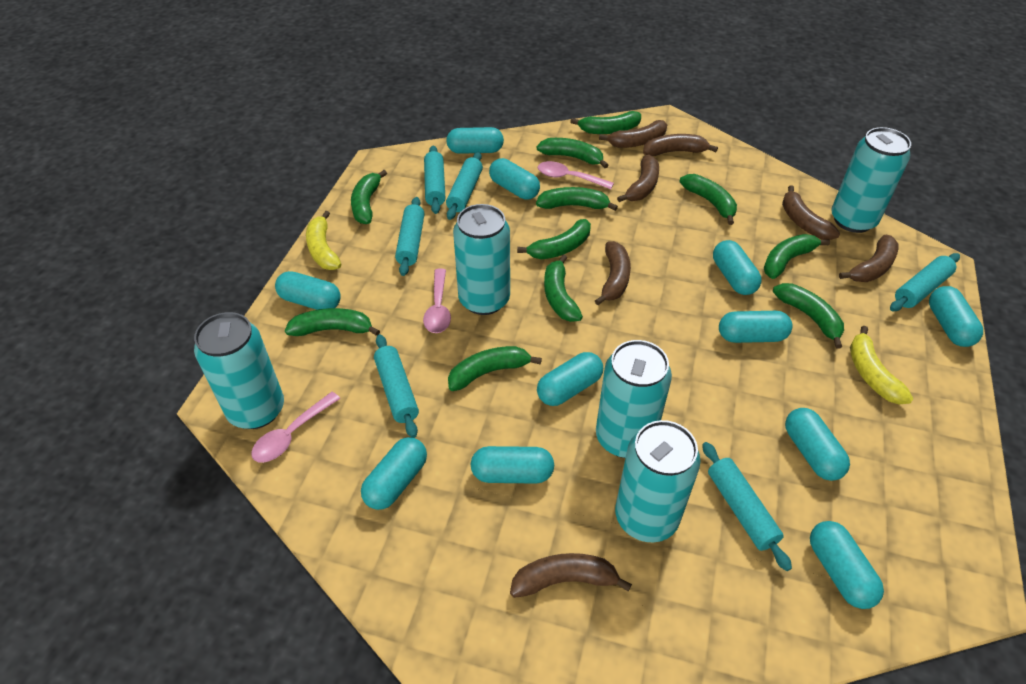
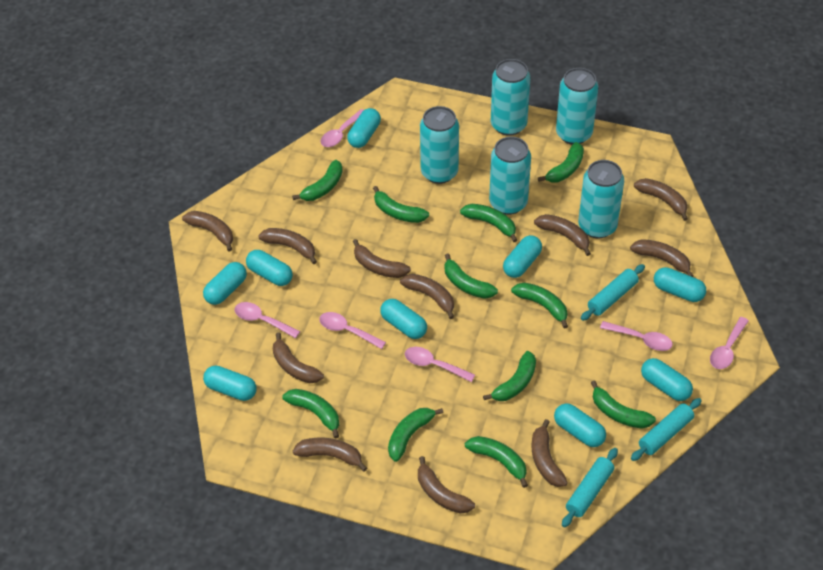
brown banana: [510,553,632,598] [595,241,631,305] [599,120,667,148] [617,155,659,202] [643,134,718,156] [782,185,840,240] [839,235,898,282] = 7 -> [182,211,233,252] [258,228,317,264] [273,332,324,383] [293,438,367,472] [353,239,411,278] [400,274,454,319] [418,456,475,514] [532,419,568,487] [534,214,591,256] [630,239,694,277] [634,178,688,221] = 11
pink spoon: [251,392,341,463] [423,268,451,333] [538,161,614,189] = 3 -> [234,302,300,338] [319,312,386,349] [321,109,364,147] [405,347,475,382] [600,321,673,351] [710,317,749,369] = 6
turquoise capsule: [275,271,341,310] [361,437,427,510] [446,127,504,154] [471,446,554,484] [489,158,540,200] [537,352,603,406] [713,240,762,295] [719,311,793,343] [785,408,850,481] [810,521,884,609] [929,286,983,347] = 11 -> [203,262,247,305] [203,366,257,401] [246,250,293,286] [347,108,381,148] [380,299,427,339] [503,235,542,278] [554,403,606,447] [641,358,693,401] [654,267,706,302] = 9
turquoise rolling pin: [374,334,419,438] [395,197,425,276] [424,145,445,214] [446,152,483,220] [702,442,792,571] [890,253,960,311] = 6 -> [562,448,618,528] [581,264,645,321] [631,398,702,461] = 3
yellow banana: [306,211,341,270] [850,326,913,404] = 2 -> none = 0

